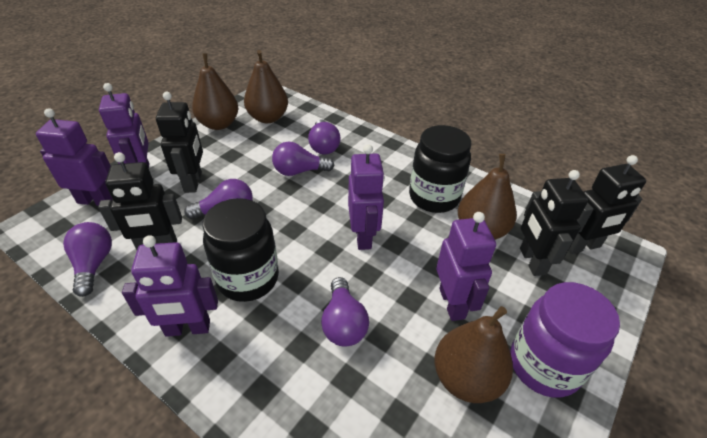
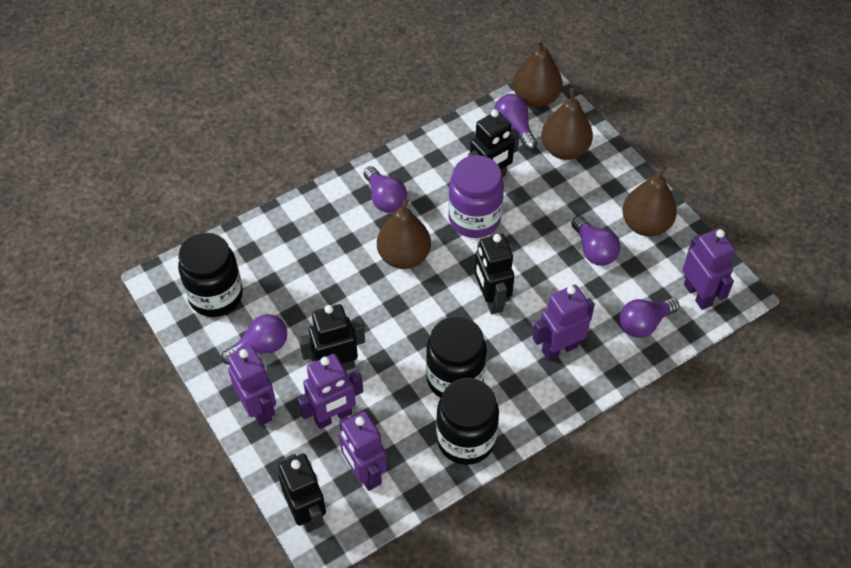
black jar: [203,198,279,302] [409,125,471,213] = 2 -> [178,233,243,317] [426,316,487,398] [436,378,499,465] = 3

